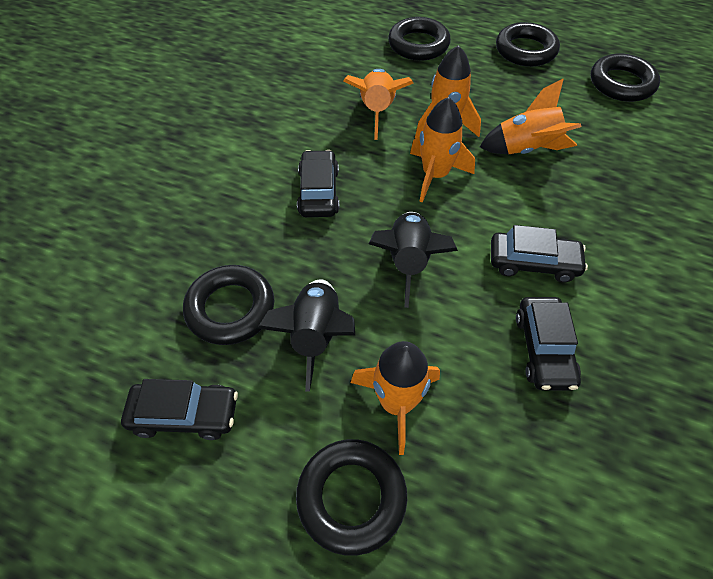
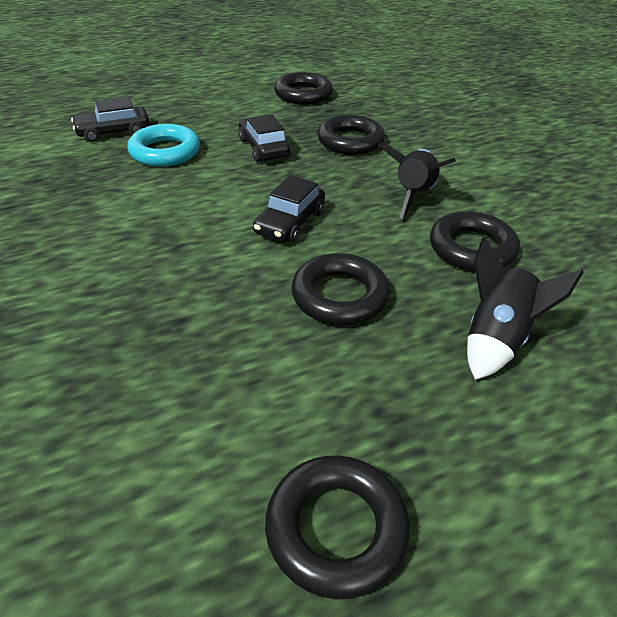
black car: [121,379,238,440] [297,150,339,217] [491,225,588,282] [516,297,581,390] = 4 -> [71,97,150,142] [238,114,290,162] [253,175,325,243] = 3
orange rocket: [343,69,414,140] [351,341,440,455] [410,97,475,203] [415,45,481,139] [480,78,581,154] = 5 -> none = 0
turquoise ring: none = 0 -> [127,124,200,167] = 1

